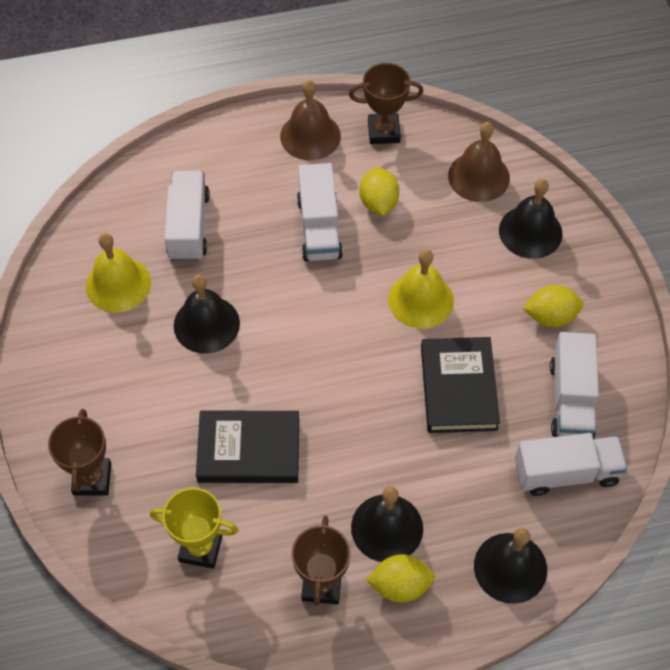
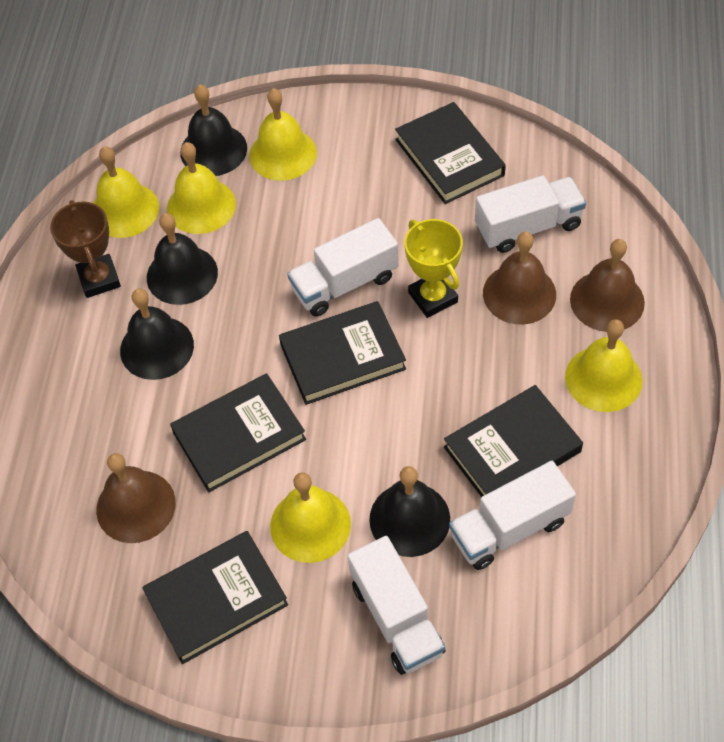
black book: [196,410,299,483] [421,337,500,433] = 2 -> [142,531,288,664] [170,373,306,492] [279,301,406,405] [395,102,506,204] [444,385,583,497] = 5
brown bell: [280,80,341,160] [448,122,510,202] = 2 -> [96,453,176,543] [483,232,556,325] [570,239,645,332] = 3
brown trophy: [48,409,111,496] [292,516,351,606] [349,63,423,144] = 3 -> [50,200,121,298] = 1
yellow bell: [86,233,151,313] [388,249,454,329] = 2 -> [93,146,159,238] [167,142,236,234] [249,88,317,181] [270,473,351,563] [565,319,642,412] = 5
yellow lemon: [359,168,399,216] [366,554,435,603] [523,285,583,327] = 3 -> none = 0

